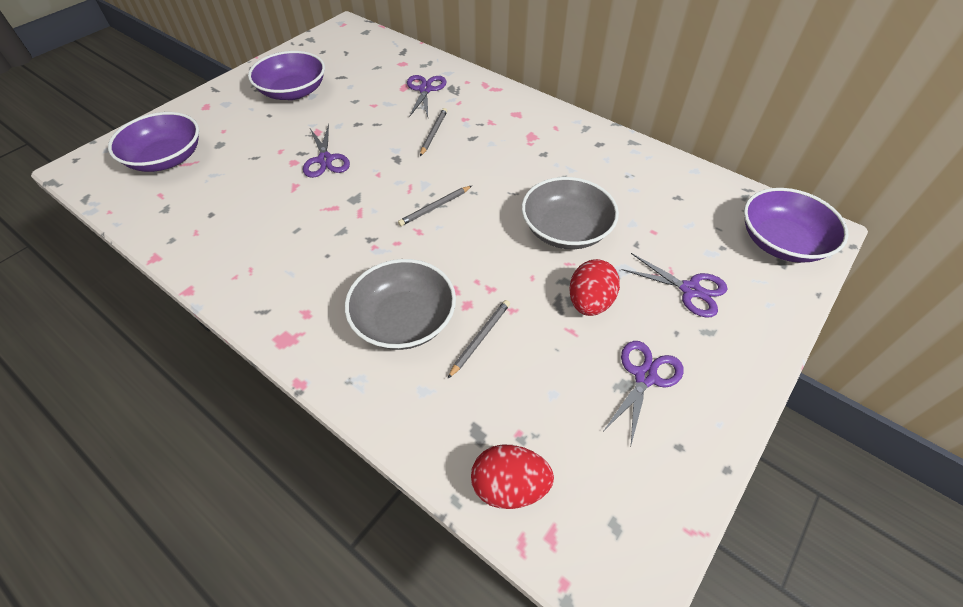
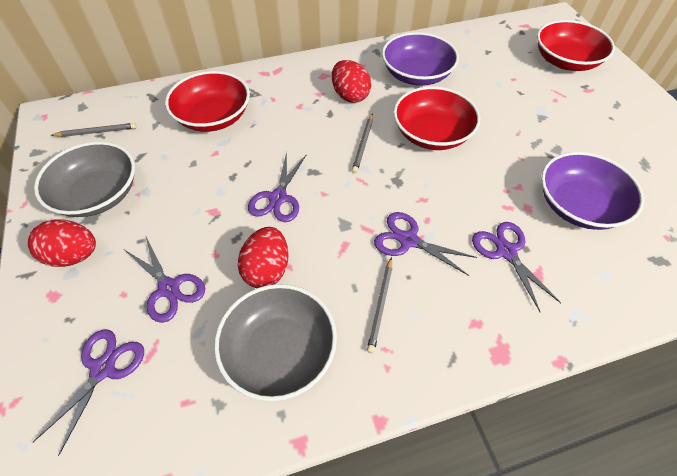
purple bowl: [108,112,199,172] [248,51,325,100] [744,188,849,263] = 3 -> [382,32,459,86] [541,152,644,230] = 2
purple scissors: [303,124,350,178] [407,75,447,117] [604,341,684,445] [622,253,727,318] = 4 -> [32,329,144,456] [125,235,205,323] [248,152,307,222] [374,212,477,276] [472,222,561,312] = 5
red bowl: none = 0 -> [165,71,250,132] [393,86,480,150] [537,20,615,71] = 3
red egg: [471,445,554,509] [569,259,620,316] = 2 -> [28,219,96,267] [238,227,289,288] [332,60,371,103] = 3

